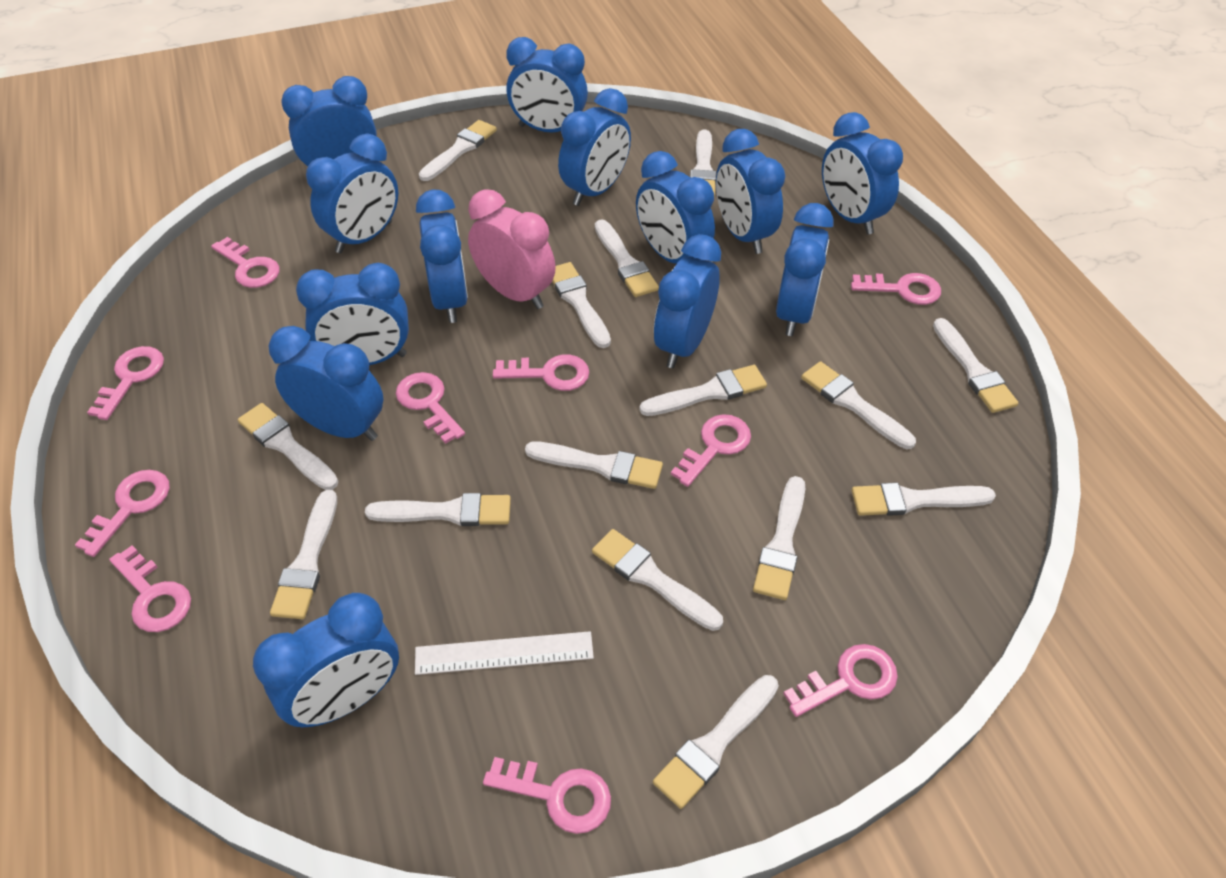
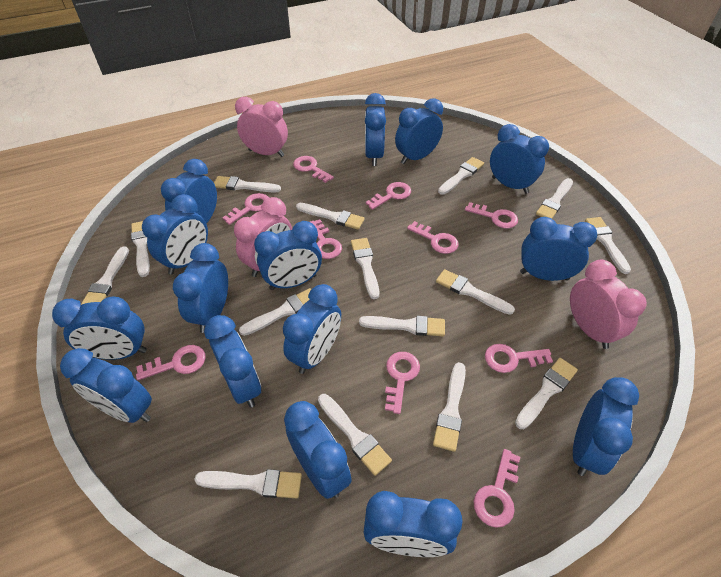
blue clock: [253,593,399,727] [268,326,384,441] [281,76,377,166] [296,263,409,365] [306,134,398,253] [416,189,468,323] [506,37,588,132] [558,88,631,206] [636,151,715,264] [654,234,721,368] [716,129,785,254] [776,203,834,336] [822,112,903,235] = 13 -> [52,297,147,360] [60,348,152,423] [142,194,208,275] [161,159,217,224] [173,243,228,333] [204,315,261,408] [254,221,322,290] [283,284,341,374] [284,401,351,499] [363,491,463,557] [365,93,386,166] [395,98,443,164] [490,124,549,194] [520,217,597,281] [573,377,639,476] = 15
pink clock: [468,189,556,309] = 1 -> [234,197,292,277] [235,97,288,157] [570,260,647,349] = 3
white ruler: [415,631,594,675] = 1 -> none = 0

